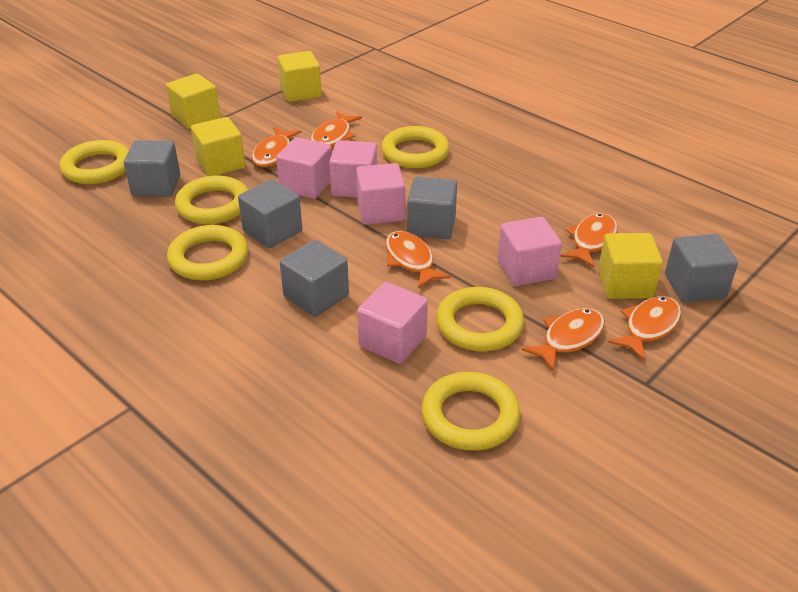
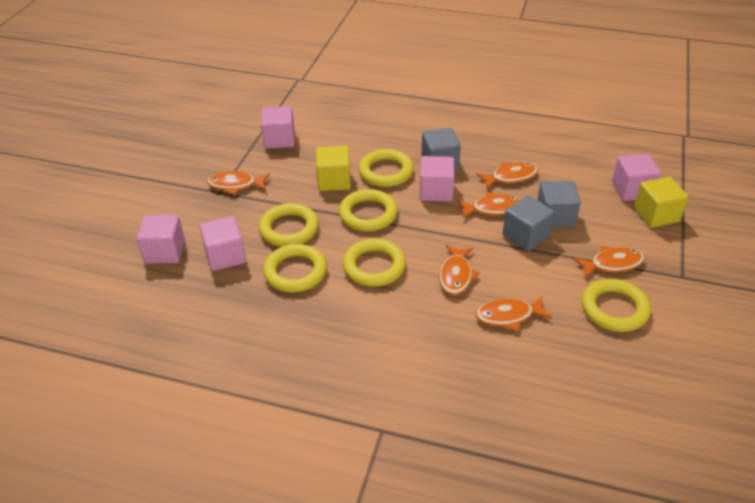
grey cube: [124,140,180,197] [238,179,302,248] [280,240,349,317] [407,176,457,239] [665,234,738,303] = 5 -> [422,128,461,170] [503,195,555,251] [537,181,581,228] = 3
yellow cube: [166,73,220,129] [191,117,245,176] [277,51,322,102] [598,233,663,299] = 4 -> [316,146,351,191] [634,177,688,228] = 2

